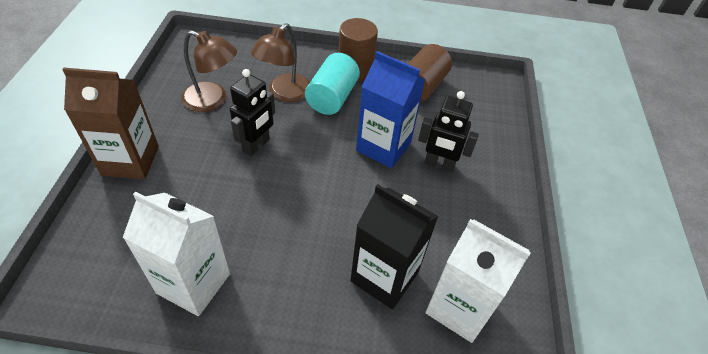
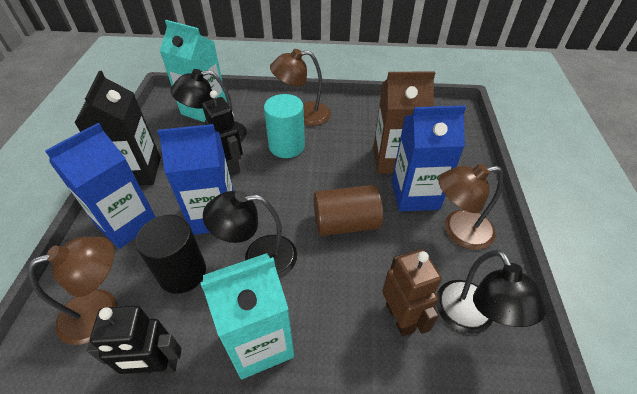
black cylinder: none = 0 -> [135,215,206,294] = 1
black lamp: none = 0 -> [170,69,247,142] [203,191,297,278] [436,250,546,334] = 3
blue carton: [356,51,425,168] = 1 -> [45,123,156,249] [157,124,234,235] [392,105,466,212] = 3
brown cylinder: [339,18,378,82] [408,44,452,102] = 2 -> [314,185,383,236] = 1
brown lamp: [181,30,237,112] [251,23,310,102] = 2 -> [27,237,118,345] [270,49,331,126] [438,164,504,250] = 3
brown robot: none = 0 -> [382,249,442,337] = 1
turquoise carton: none = 0 -> [160,20,227,122] [200,253,295,379] = 2
white carton: [123,191,230,316] [425,219,531,343] = 2 -> none = 0

